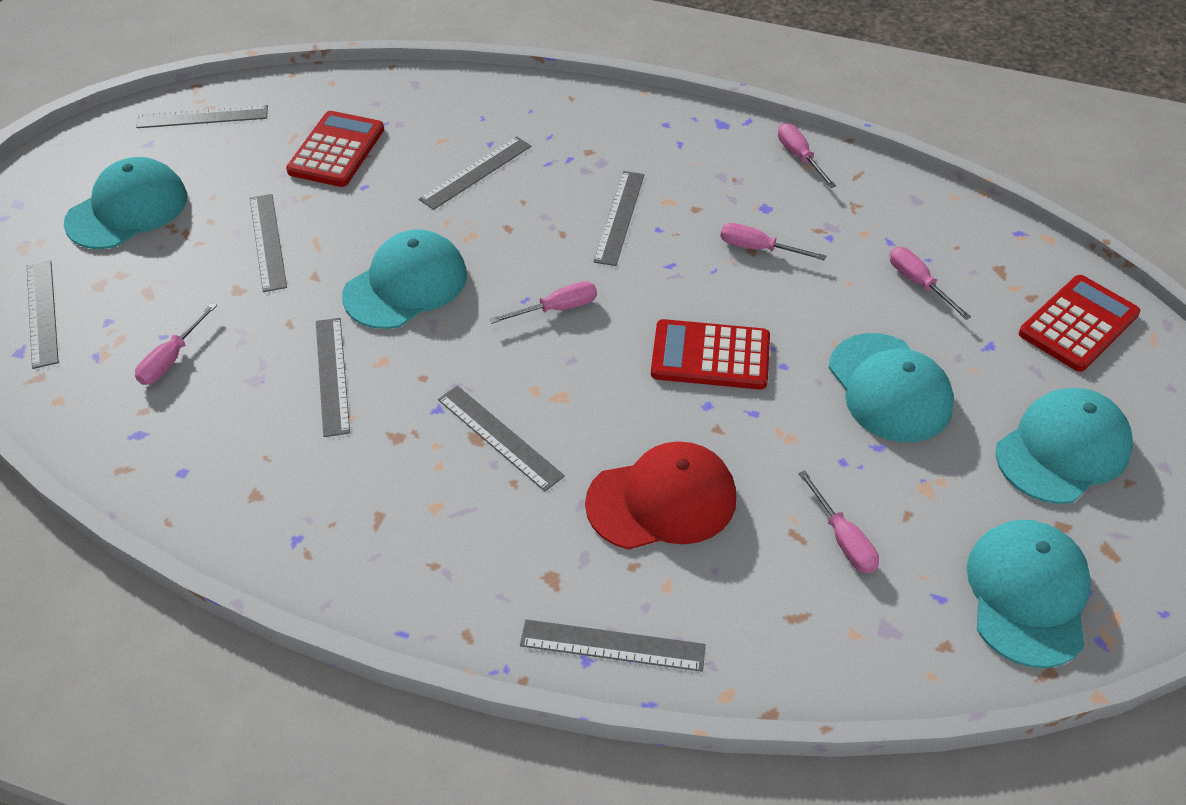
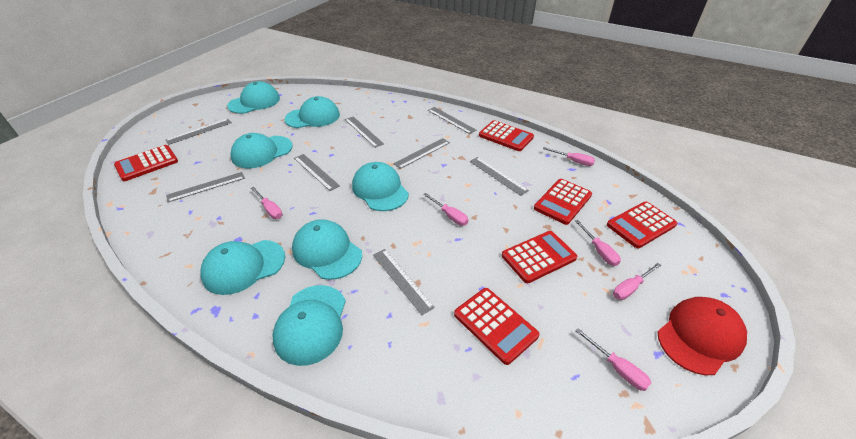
red calculator: [286,111,384,187] [651,319,770,390] [1019,275,1140,372] = 3 -> [114,145,178,181] [454,288,539,365] [479,120,534,151] [502,231,577,283] [534,179,592,225] [607,202,677,248] = 6
turquoise cap: [64,157,187,249] [342,229,467,329] [829,333,954,442] [967,520,1091,668] [995,388,1133,504] = 5 -> [200,240,285,295] [227,81,280,114] [230,133,292,168] [272,285,346,366] [285,96,340,128] [292,219,362,280] [352,162,409,211] = 7

